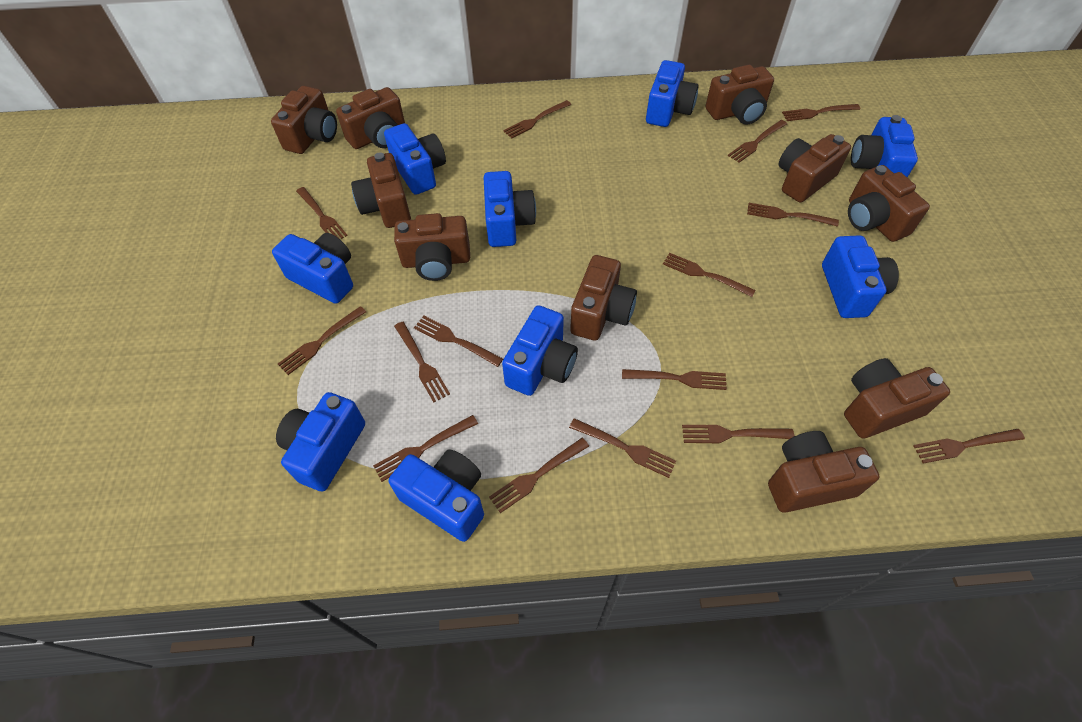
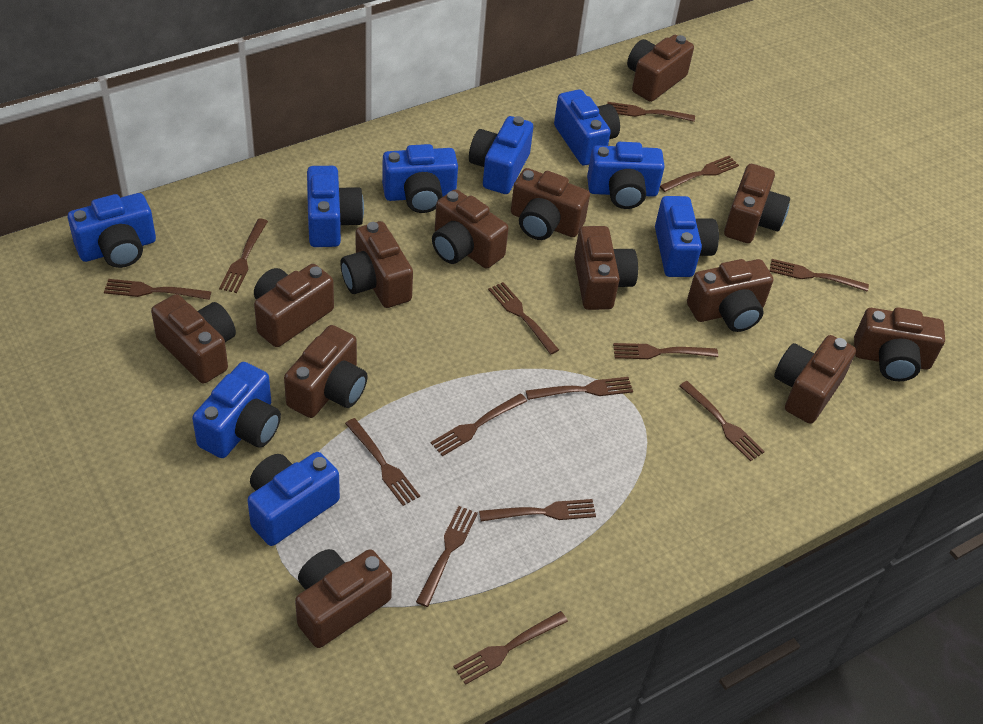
brown camera: [271,86,337,154] [336,87,405,149] [351,152,411,228] [394,213,470,281] [570,255,637,341] [706,65,774,125] [768,431,880,513] [779,134,851,203] [844,358,950,439] [848,165,930,242] = 10 -> [151,294,236,384] [254,264,334,347] [284,325,368,418] [295,549,392,648] [340,221,413,308] [432,189,509,269] [511,168,590,240] [574,226,638,310] [627,35,694,102] [687,259,773,332] [724,164,790,243] [774,335,856,424] [854,307,945,381] = 13
brown fork: [278,306,366,375] [296,187,348,239] [373,415,478,482] [394,322,450,402] [414,316,503,367] [489,438,589,513] [503,100,571,138] [569,418,676,478] [622,369,727,390] [663,253,755,297] [682,425,794,443] [728,120,787,163] [747,203,839,227] [782,104,860,121] [913,429,1025,464] = 15 -> [104,279,211,300] [219,218,268,293] [345,418,420,506] [416,506,478,607] [431,393,527,456] [453,611,568,685] [479,499,596,521] [488,282,559,354] [526,377,633,400] [607,102,695,122] [613,343,718,359] [660,156,739,192] [680,381,765,462] [770,259,869,292] = 14

